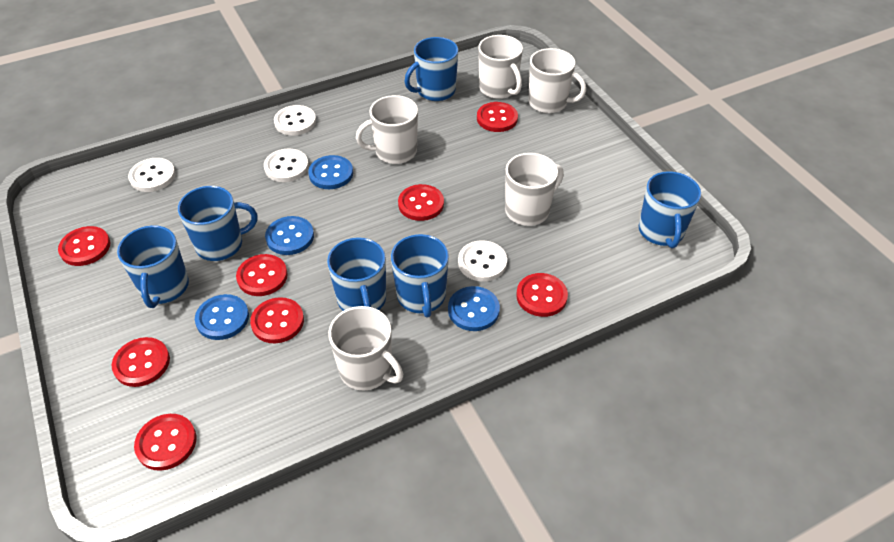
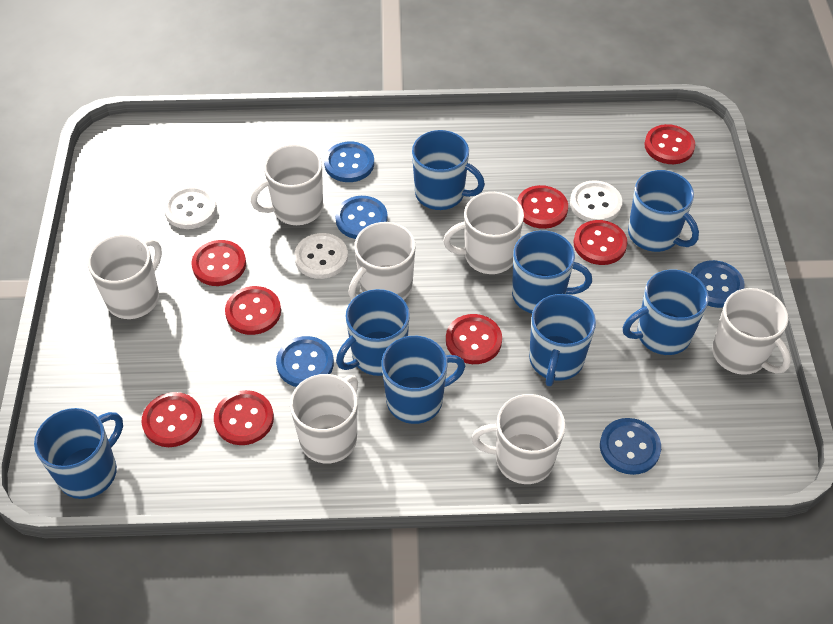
blue button: [195,294,249,340] [265,216,314,255] [308,155,353,189] [448,286,500,331] = 4 -> [276,336,334,387] [324,142,374,182] [335,196,388,239] [600,418,661,475] [691,260,745,308] = 5
blue mug: [117,225,189,308] [178,186,257,261] [327,237,386,311] [391,234,449,318] [404,37,458,101] [639,171,701,248] = 6 -> [34,408,123,499] [336,289,410,376] [382,336,465,424] [412,130,485,210] [512,230,592,313] [529,294,596,386] [623,269,709,355] [628,170,699,252] = 8
white button: [128,158,175,192] [264,148,309,182] [274,105,316,136] [458,240,507,282] = 4 -> [164,186,217,229] [294,233,348,279] [570,180,622,222] = 3
white mug: [328,306,403,390] [356,95,418,164] [478,35,523,99] [505,153,564,226] [528,48,586,113] = 5 -> [88,235,162,319] [250,145,323,225] [290,374,358,464] [348,222,415,300] [443,192,524,274] [471,394,565,484] [712,288,791,375] = 7

